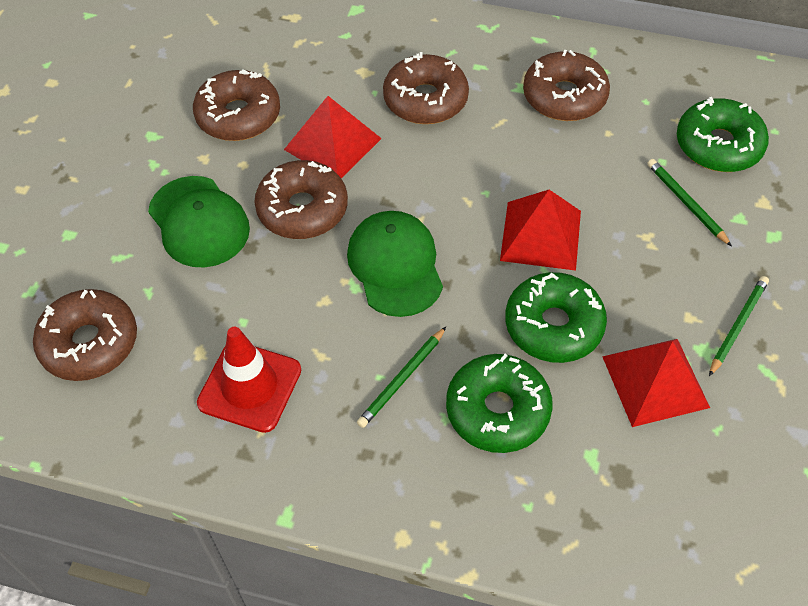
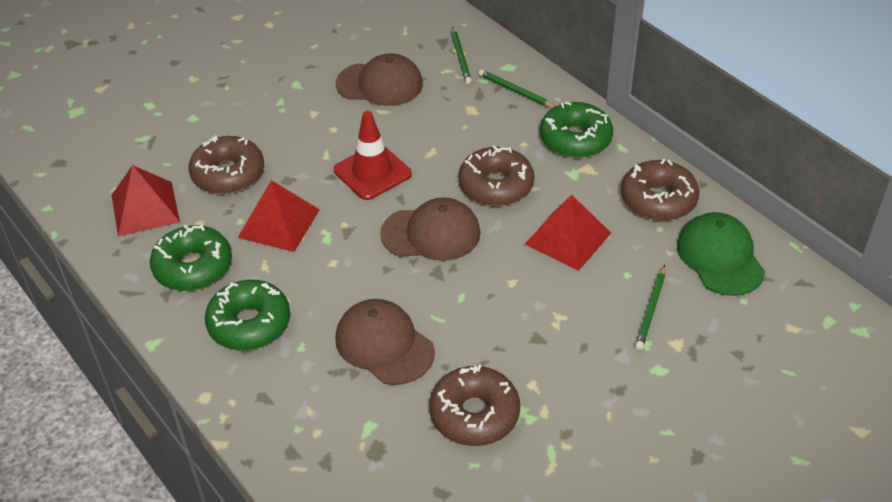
brown cap: none = 0 -> [335,299,435,385] [336,53,423,106] [380,197,480,261] = 3
brown donut: [33,289,137,381] [193,69,280,141] [255,160,348,239] [383,52,469,124] [523,50,610,121] = 5 -> [189,135,264,194] [429,365,520,446] [458,145,534,206] [621,159,699,221] = 4
green cap: [148,176,250,268] [347,211,443,317] = 2 -> [677,212,765,296] = 1

